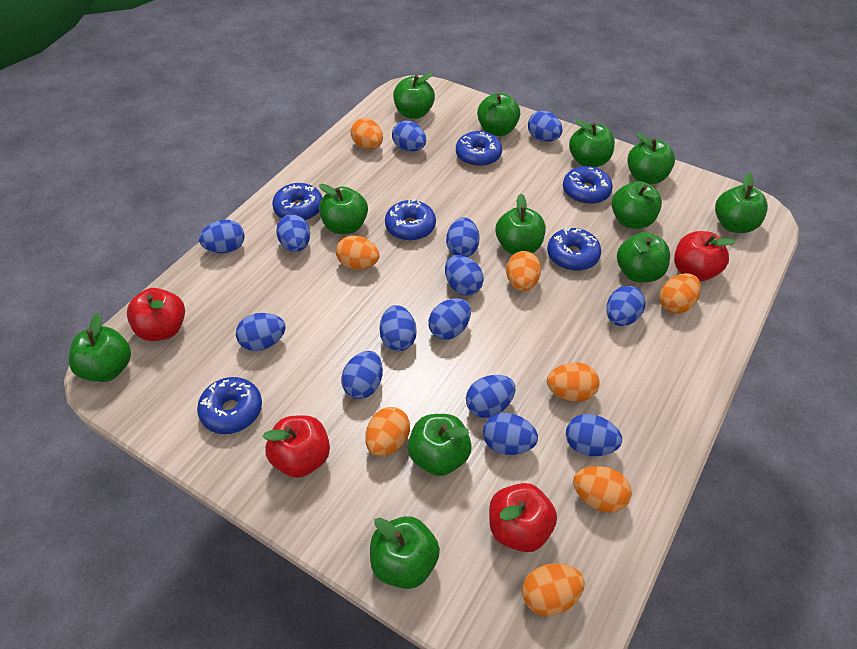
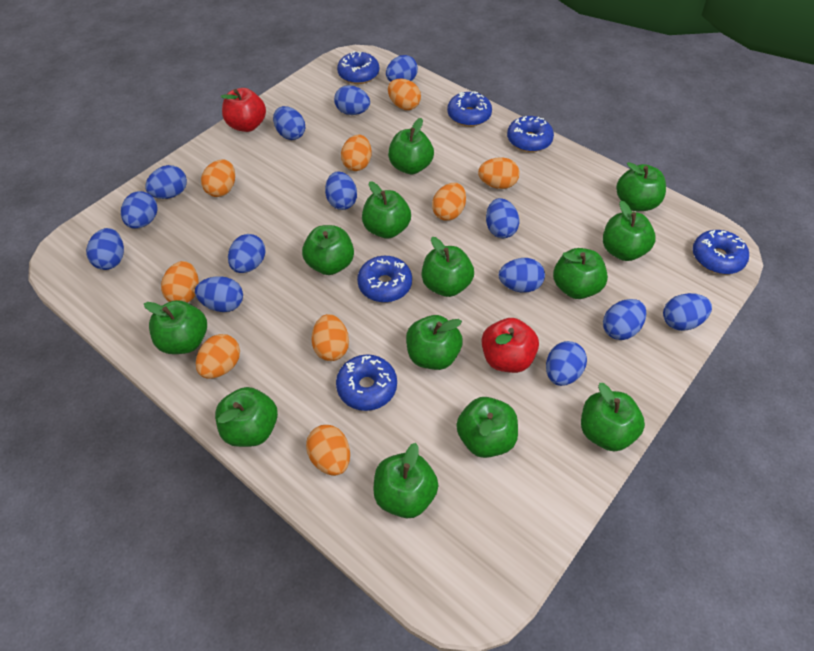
green apple: [69,313,131,382] [319,184,368,234] [370,516,440,589] [393,73,435,119] [408,414,472,476] [477,93,520,136] [496,194,546,255] [569,120,615,167] [612,181,662,229] [617,232,670,282] [627,133,675,184] [715,173,768,233] = 12 -> [144,300,207,354] [215,387,278,447] [302,225,354,275] [362,181,411,239] [373,443,439,518] [388,118,434,174] [406,315,463,370] [422,237,474,297] [456,397,518,458] [553,248,608,299] [581,383,645,451] [603,201,656,261] [616,162,666,211] = 13
orange egg: [336,235,380,270] [351,118,383,149] [365,407,410,456] [506,251,541,291] [522,564,585,616] [547,363,600,402] [573,466,632,513] [659,273,701,314] = 8 -> [161,261,199,303] [196,334,240,379] [201,159,235,197] [306,425,350,476] [311,314,349,361] [341,135,372,171] [388,79,421,110] [432,183,466,221] [478,157,520,189] = 9
red apple: [127,288,185,341] [262,415,330,478] [489,483,557,552] [674,231,735,281] = 4 -> [221,88,266,132] [482,318,539,373] = 2

